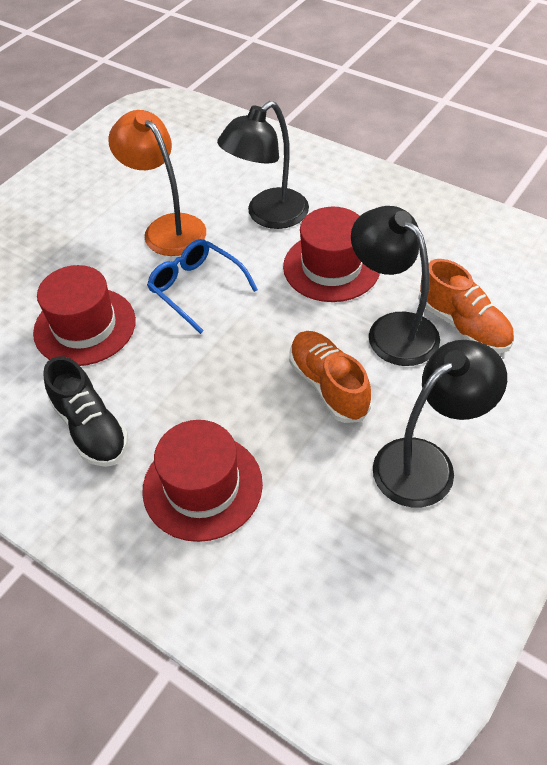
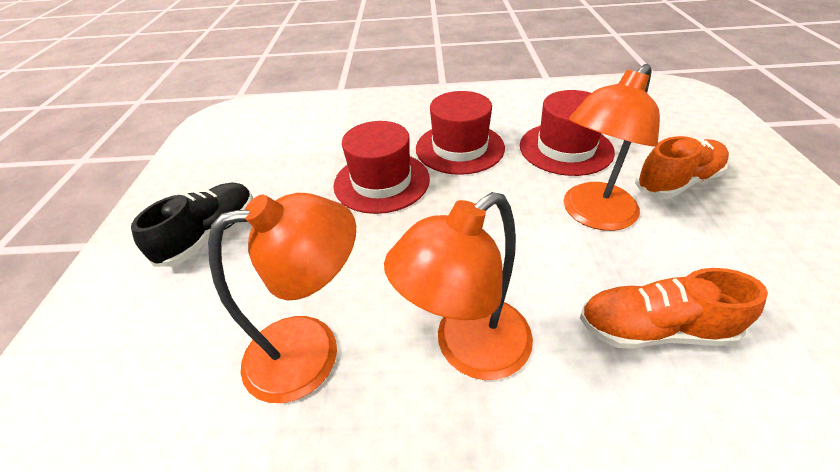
black lamp: [217,101,309,229] [351,206,440,366] [373,340,507,507] = 3 -> none = 0
blue glasses: [147,239,258,334] = 1 -> none = 0
orange lamp: [108,110,206,256] = 1 -> [208,193,356,403] [384,192,533,380] [564,64,660,231] = 3

